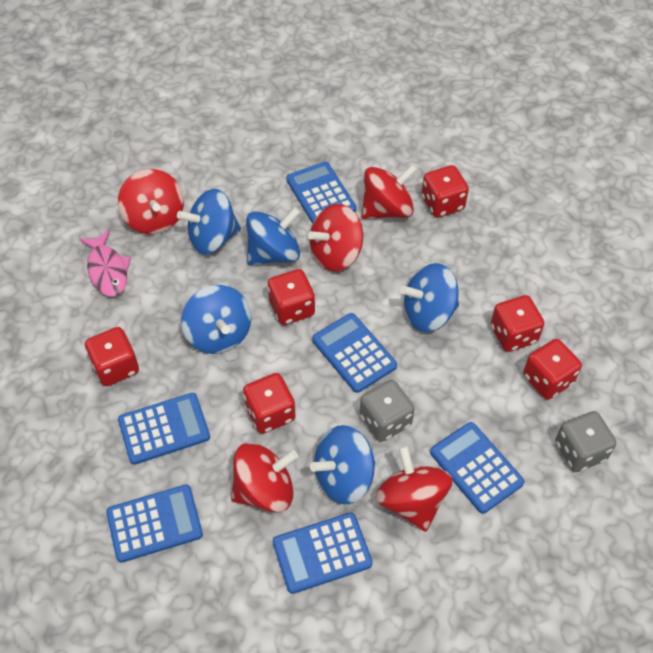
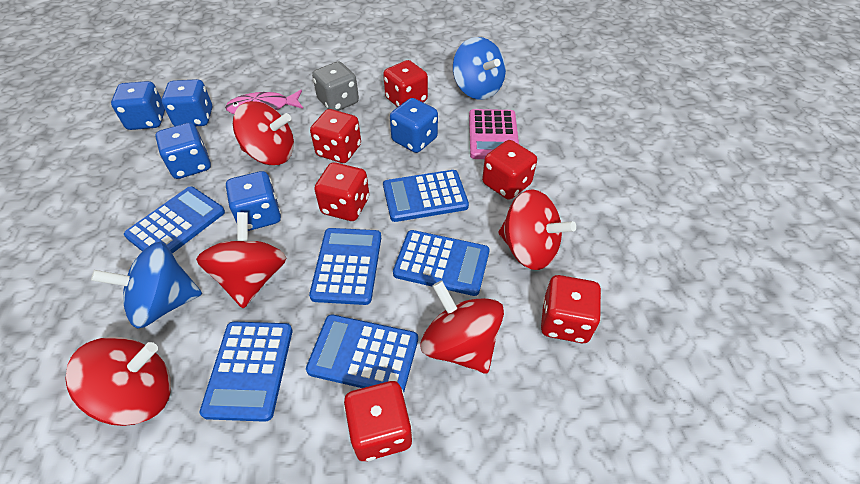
blue dice: none = 0 -> [111,81,165,130] [155,123,211,179] [162,79,212,126] [226,171,281,231] [390,98,438,153] = 5
blue spinning top: [177,189,241,255] [181,285,251,354] [246,207,301,265] [310,425,375,504] [400,263,459,332] = 5 -> [91,242,202,328] [453,37,506,100] = 2
grey dice: [360,380,415,442] [555,411,616,472] = 2 -> [312,62,359,111] = 1
pink calculator: none = 0 -> [469,109,519,159] = 1

